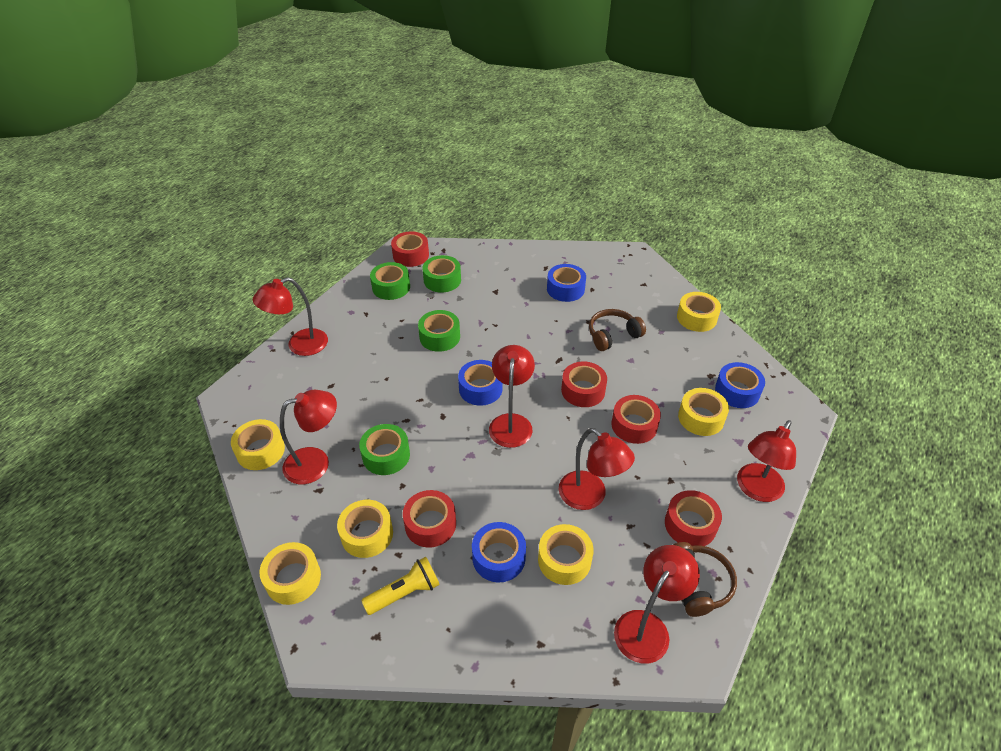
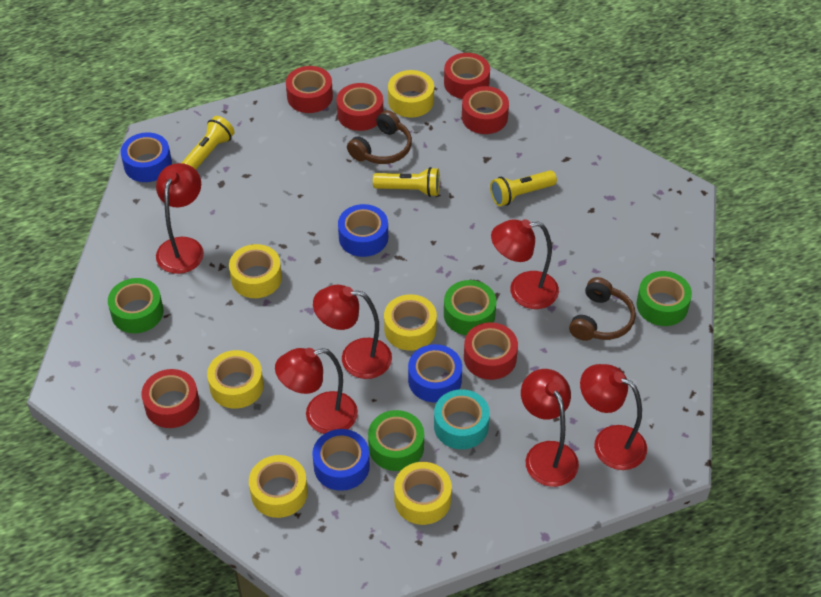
red tape: [391,231,429,267] [403,490,456,547] [561,362,607,407] [612,395,661,444] [665,490,722,546] = 5 -> [142,369,200,428] [286,66,333,113] [337,83,383,131] [444,53,490,99] [462,86,509,134] [464,322,518,380] = 6
turquoise tape: none = 0 -> [434,389,490,449] = 1
yellow flashlight: [361,557,440,615] = 1 -> [182,116,235,170] [373,167,440,197] [490,170,557,206] = 3

